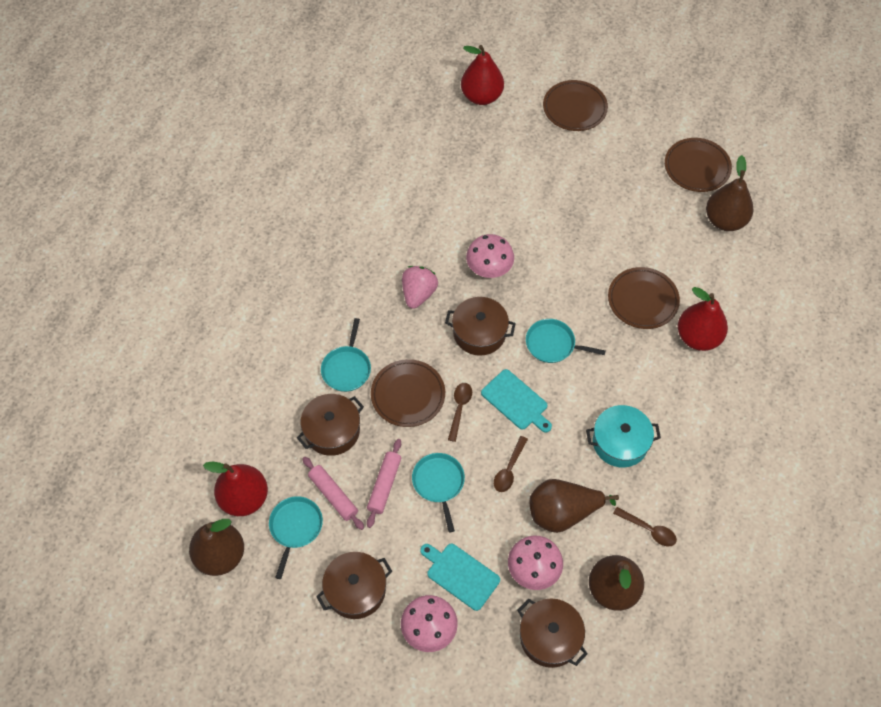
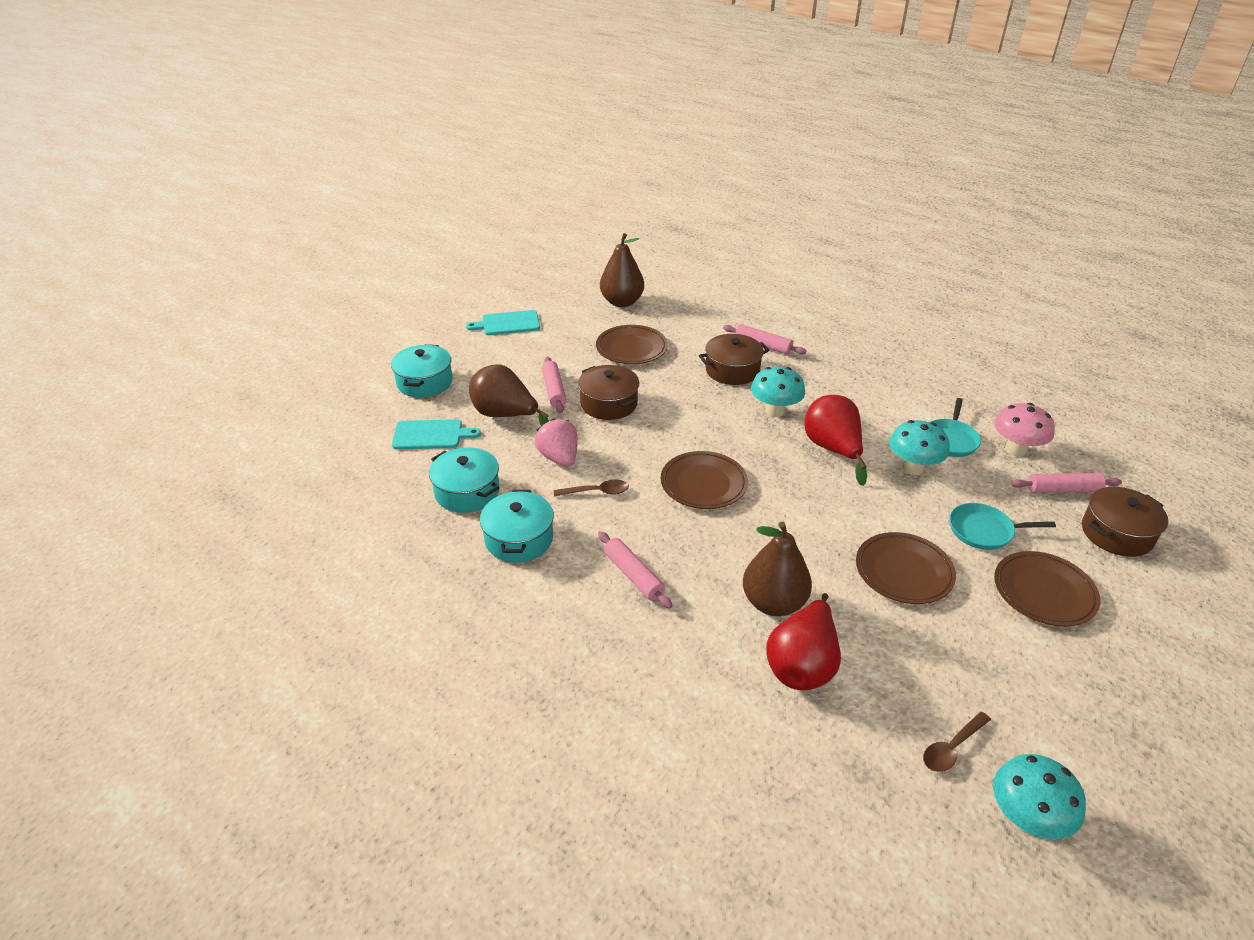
brown pear: [189,519,244,576] [530,479,619,533] [589,555,644,611] [706,155,753,231] = 4 -> [469,365,549,426] [600,233,644,307] [743,522,812,616] = 3
brown pot: [297,394,364,456] [316,552,392,619] [445,297,516,356] [517,598,588,668] = 4 -> [578,365,640,420] [699,334,769,385] [1082,487,1168,557] = 3
brown spoon: [448,383,472,442] [494,436,528,492] [613,507,677,546] = 3 -> [554,480,629,497] [923,712,991,772] = 2
pink mushroom: [401,595,458,652] [466,234,514,278] [508,535,563,590] = 3 -> [994,403,1055,457] = 1
pink rolling pin: [302,457,364,530] [367,439,401,528] = 2 -> [542,357,567,413] [598,531,672,609] [723,324,806,355] [1011,473,1122,493] = 4
red pear: [203,461,268,516] [461,45,504,105] [678,287,728,351] = 3 -> [766,593,841,690] [804,395,867,486] = 2
turquoise mushroom: none = 0 -> [751,367,805,417] [889,420,950,475] [993,754,1086,840] = 3
turquoise pan: [269,496,323,579] [321,318,371,392] [412,453,465,532] [526,319,606,363] = 4 -> [930,398,981,457] [949,503,1056,550] = 2
turquoise pot: [586,405,661,467] = 1 -> [391,344,453,398] [429,447,500,513] [480,490,554,563] = 3

